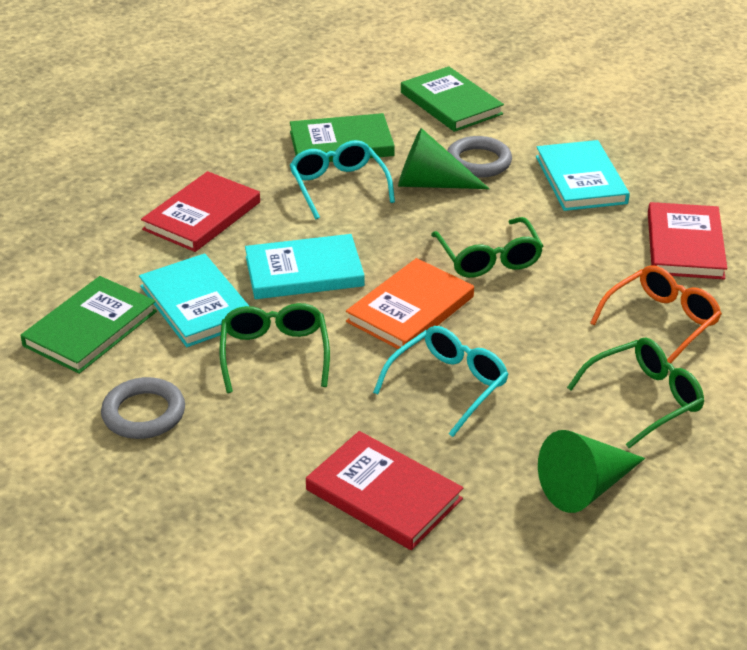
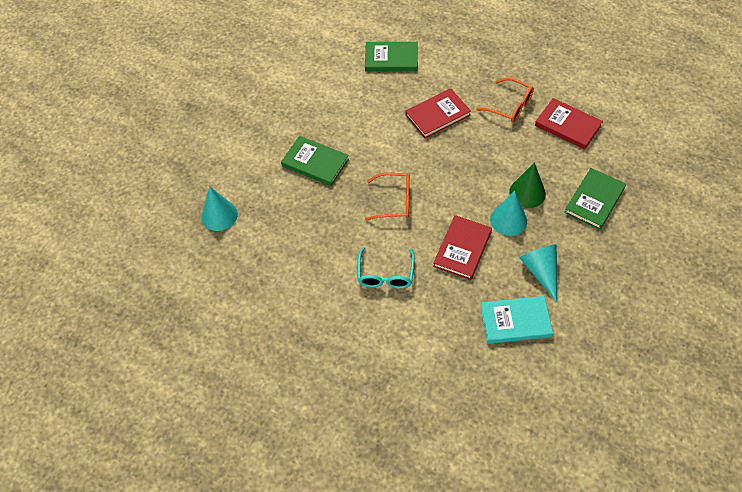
green cone: [398,128,489,189] [538,430,645,513] = 2 -> [509,162,546,208] = 1
green glasses: [220,303,330,393] [431,217,543,278] [567,338,704,448] = 3 -> none = 0
grey ring: [101,377,185,439] [447,136,512,178] = 2 -> none = 0
orange book: [346,258,474,352] = 1 -> none = 0
orange glasses: [590,265,722,363] = 1 -> [365,173,410,221] [476,78,534,122] = 2
turquoise book: [139,254,249,347] [245,234,365,299] [536,140,630,211] = 3 -> [480,296,553,344] = 1
turquoise cone: none = 0 -> [201,186,238,231] [490,191,527,236] [520,244,557,302] = 3
turquoise glasses: [290,140,395,219] [373,326,509,437] = 2 -> [357,247,415,289] = 1

